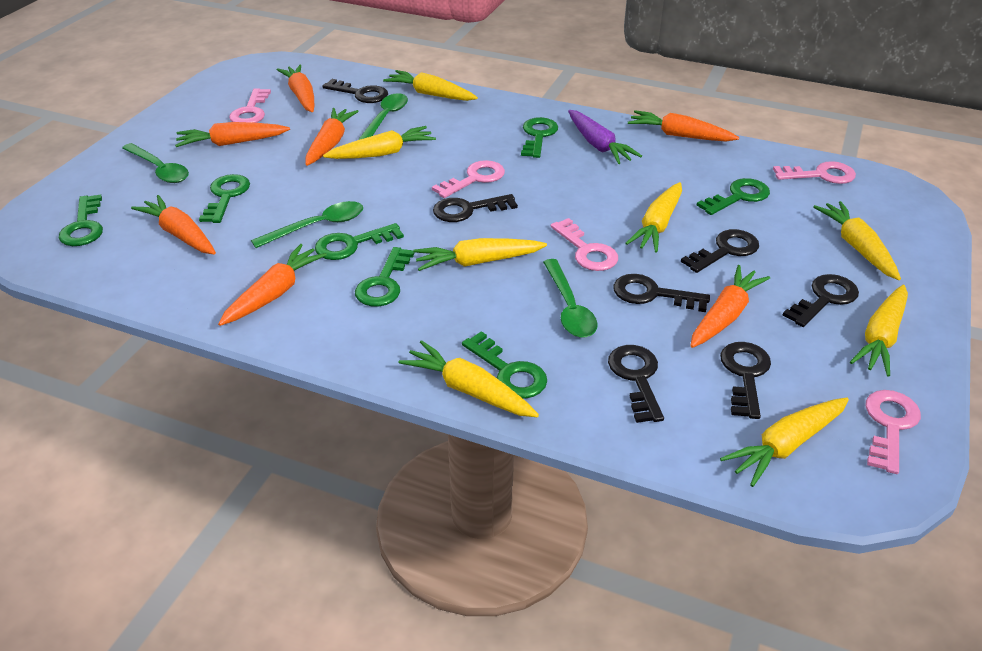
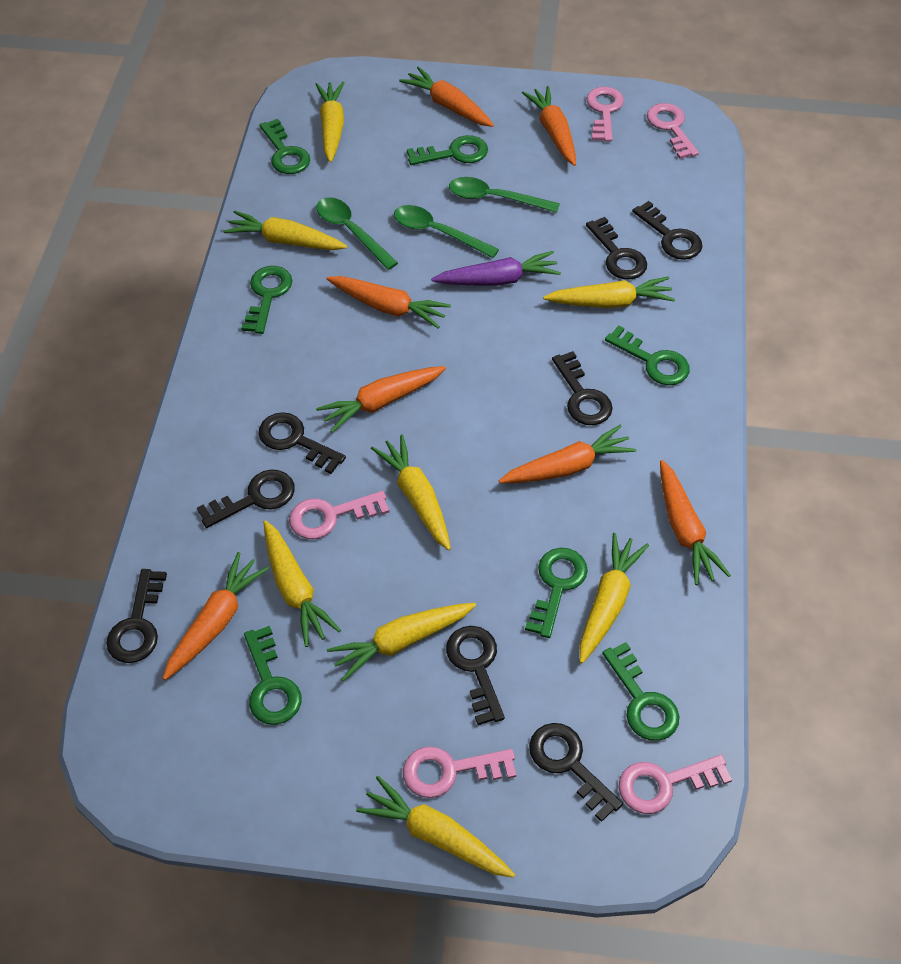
black key: [322,79,388,103] [433,194,518,222] [608,345,664,423] [613,274,710,312] [681,229,759,273] [720,342,771,419] [782,274,859,327] = 7 -> [106,569,167,663] [197,469,295,528] [258,412,346,474] [446,626,505,725] [529,723,623,822] [552,351,613,425] [586,217,647,279] [632,201,703,260] = 8
green spoon: [122,143,189,183] [251,201,363,248] [358,93,408,140] [543,259,598,338] = 4 -> [317,197,398,270] [394,205,499,258] [449,177,560,213] = 3

